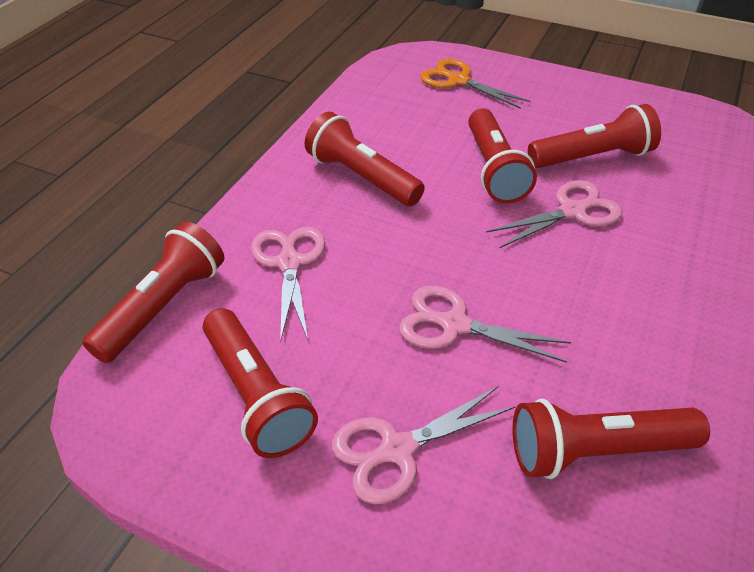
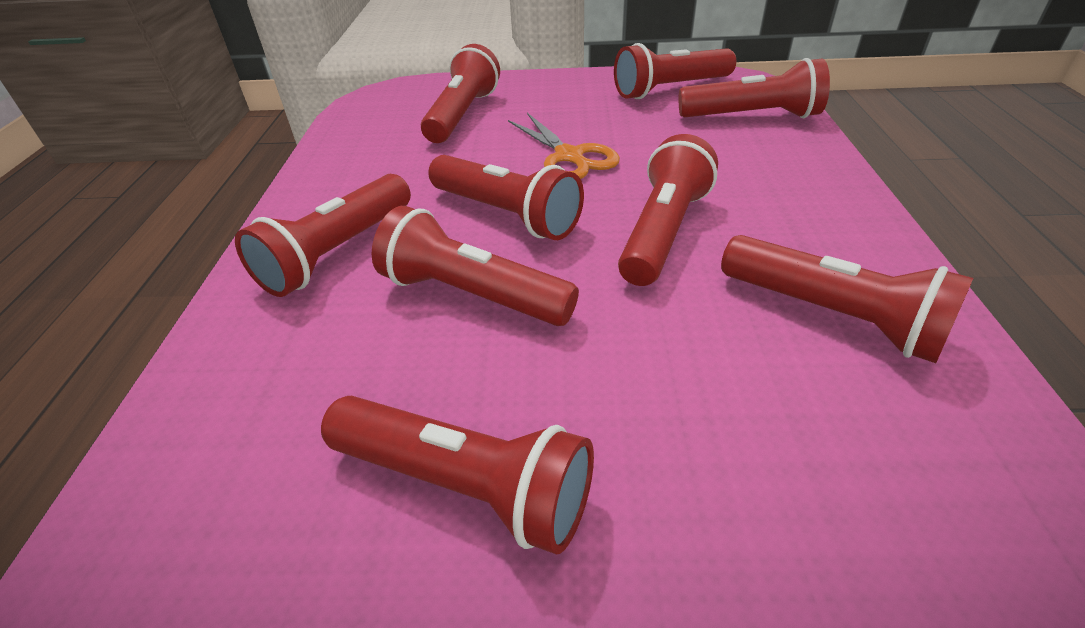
pink scissors: [251,227,325,342] [332,386,516,504] [399,286,571,363] [486,180,622,248] = 4 -> none = 0
red flashlight: [82,221,224,363] [203,308,318,458] [305,112,425,206] [468,108,537,204] [512,399,710,479] [528,104,661,168] = 6 -> [235,174,411,297] [321,396,594,555] [372,206,579,326] [421,44,500,143] [428,155,584,240] [614,43,736,99] [618,134,718,286] [679,58,830,118] [721,235,973,363] = 9

